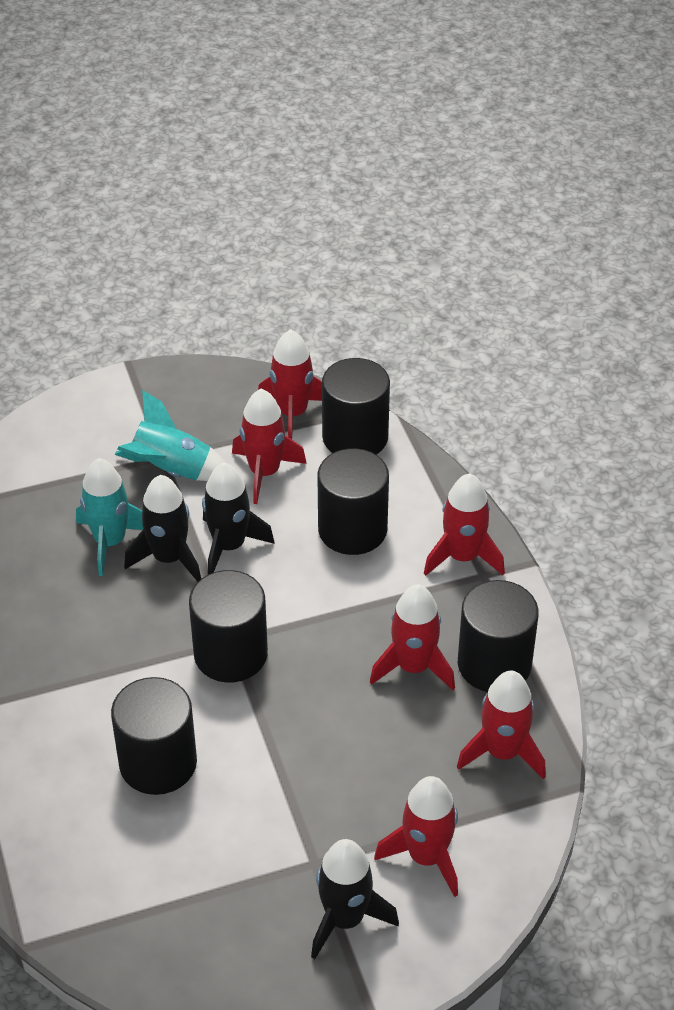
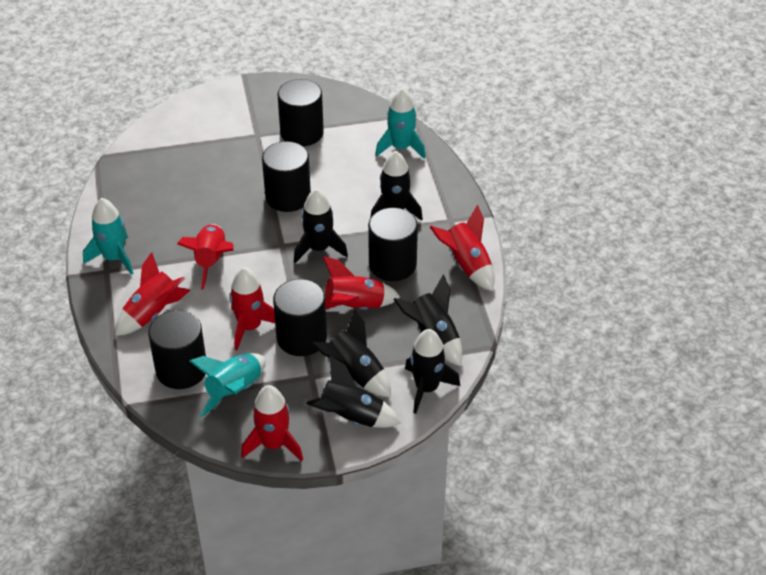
black rocket: [124,475,201,582] [202,463,275,574] [311,839,399,959] = 3 -> [294,189,348,263] [306,356,401,428] [311,308,391,397] [370,151,423,221] [393,275,463,366] [405,329,460,414] = 6
turquoise rocket: [76,458,143,576] [115,390,226,481] = 2 -> [83,198,134,275] [190,353,266,417] [375,88,426,159] = 3

